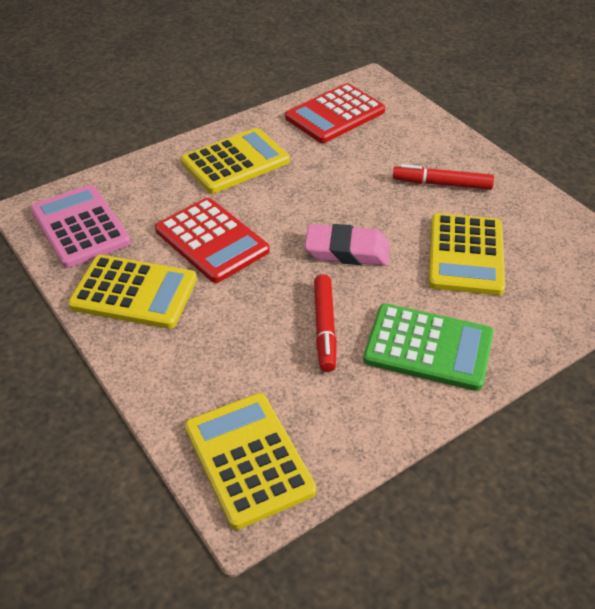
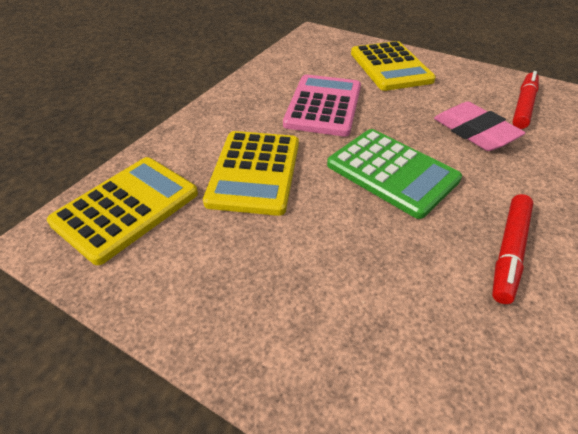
red calculator: [155,198,270,283] [285,83,385,143] = 2 -> none = 0
yellow calculator: [68,255,197,329] [181,128,290,194] [185,393,317,530] [429,213,505,295] = 4 -> [47,157,198,265] [203,131,299,216] [351,41,436,91] = 3

